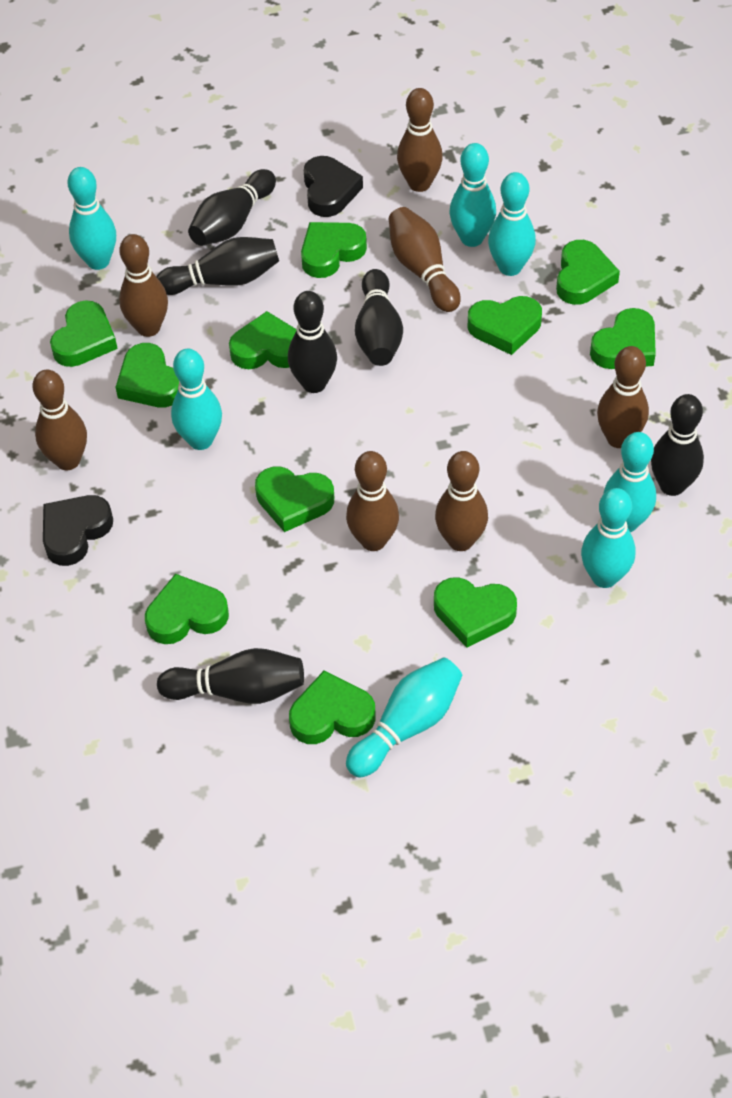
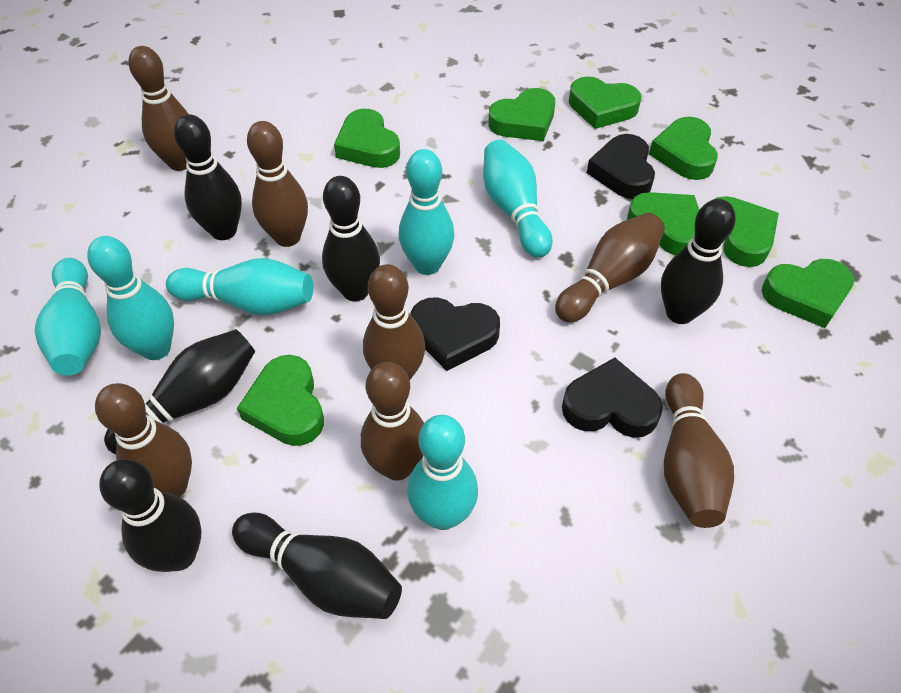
black heart: [43,495,113,566] [304,156,363,217] = 2 -> [410,297,500,371] [562,358,663,438] [587,134,655,199] = 3
green heart: [50,300,118,367] [115,343,179,407] [145,574,229,644] [229,311,297,369] [255,467,334,532] [289,671,375,744] [301,222,367,278] [434,577,517,648] [468,296,542,355] [556,240,620,305] [590,308,656,369] = 11 -> [237,355,324,446] [334,109,400,168] [488,88,555,141] [569,76,641,129] [627,192,699,255] [649,117,718,180] [715,196,779,267] [762,259,854,328] = 8
turquoise bowling pin: [68,167,116,270] [171,349,222,450] [346,657,462,778] [450,143,496,247] [488,172,536,276] [581,488,635,588] [603,432,656,532] = 7 -> [35,258,101,376] [87,236,174,360] [166,258,313,315] [399,149,454,275] [407,415,478,530] [483,140,553,258] = 6

